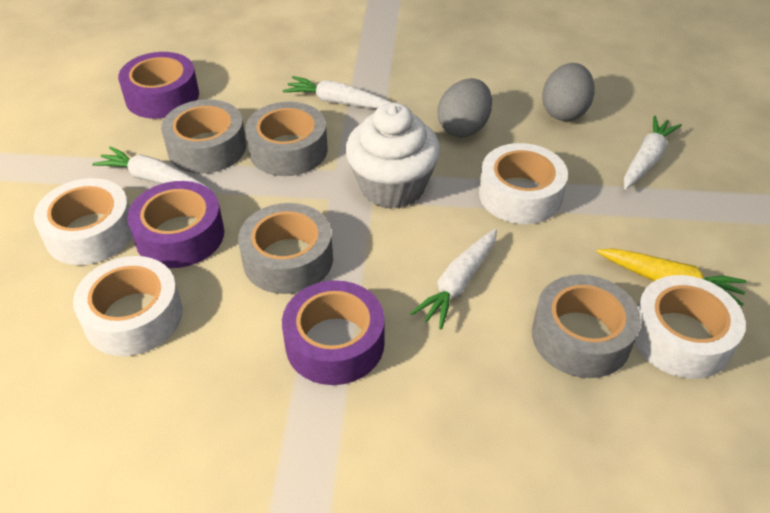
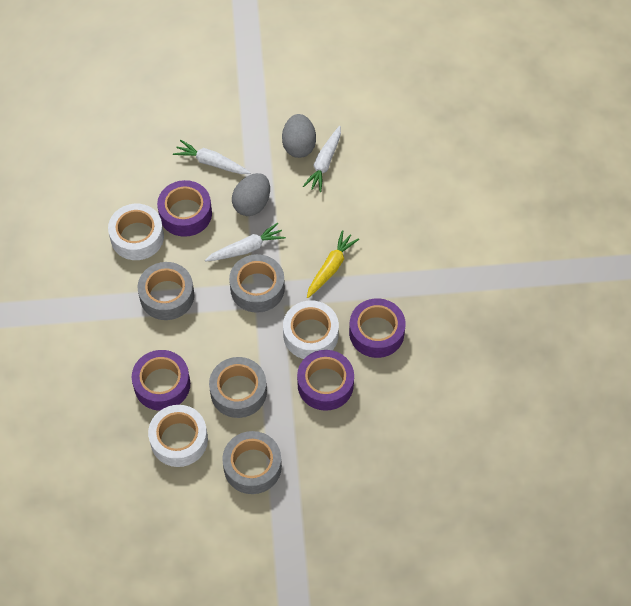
purple tape: [118,52,199,119] [127,181,224,268] [282,280,385,385] = 3 -> [132,350,190,411] [157,180,212,237] [297,350,354,411] [349,298,406,358] = 4
white carrot: [92,146,209,188] [283,76,391,108] [410,229,497,330] [624,115,682,190] = 4 -> [173,140,251,174] [205,223,286,262] [303,126,341,192] = 3
white cupcake: [345,102,440,209] = 1 -> none = 0
white tape: [34,178,133,265] [73,256,183,356] [479,143,568,224] [634,275,746,379] = 4 -> [108,204,164,260] [148,405,208,467] [283,300,339,359] = 3

